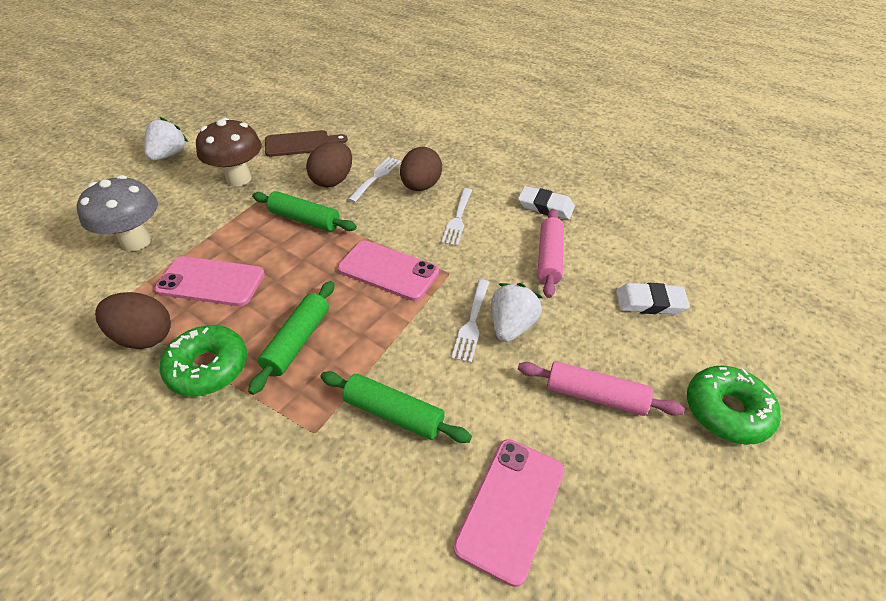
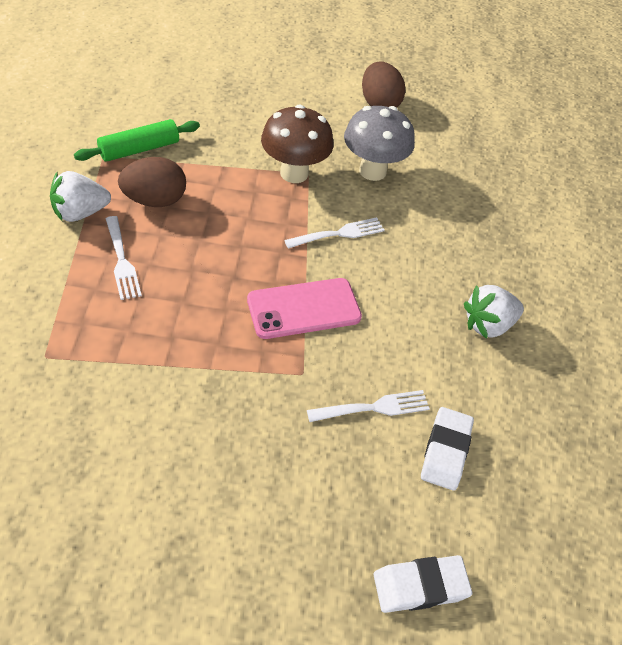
brown cutting board: [265,130,348,157] = 1 -> none = 0
brown egg: [95,292,171,349] [306,141,352,188] [400,147,442,191] = 3 -> [118,157,186,207] [362,61,406,108] = 2
green donut: [160,325,247,396] [687,366,781,445] = 2 -> none = 0
green rolling pin: [248,281,334,395] [252,191,357,231] [320,371,472,443] = 3 -> [74,119,200,162] = 1
pink phone: [154,256,265,306] [338,240,439,301] [453,439,565,587] = 3 -> [247,278,362,339] = 1
pink rolling pin: [518,361,685,416] [537,209,564,298] = 2 -> none = 0

